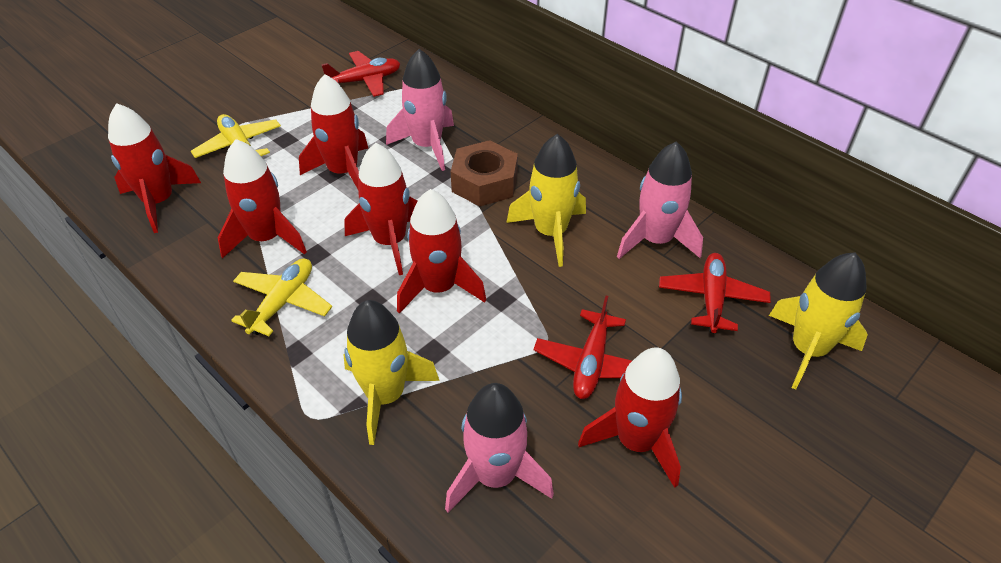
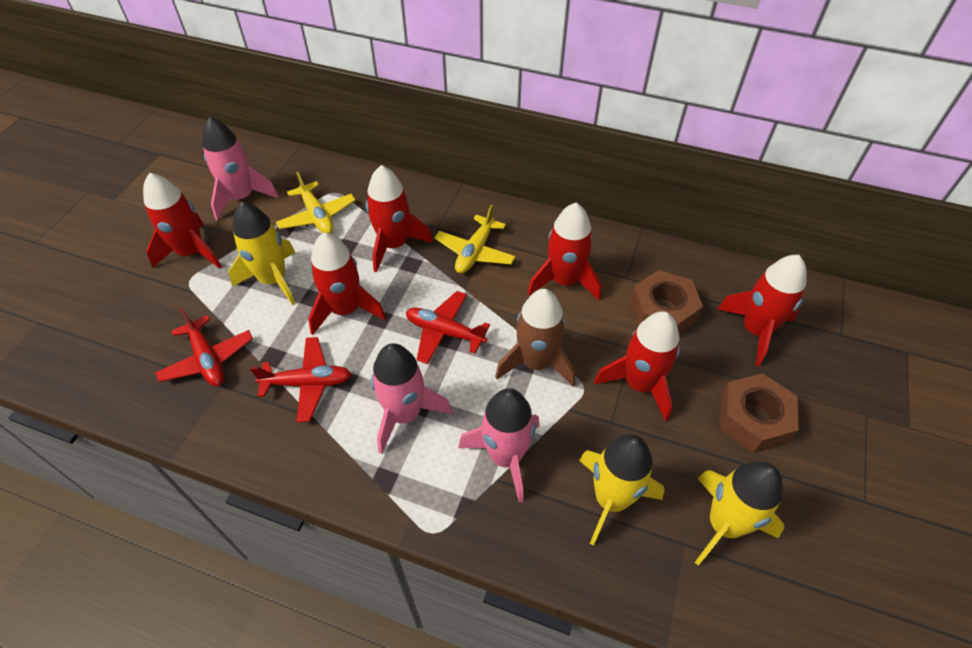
brown nut: [451,140,518,207] = 1 -> [630,270,703,334] [719,373,799,453] = 2
brown rocket: none = 0 -> [495,289,575,387] = 1

